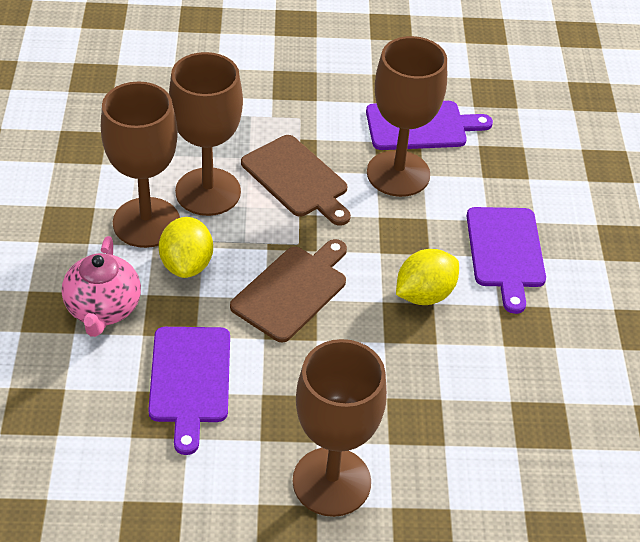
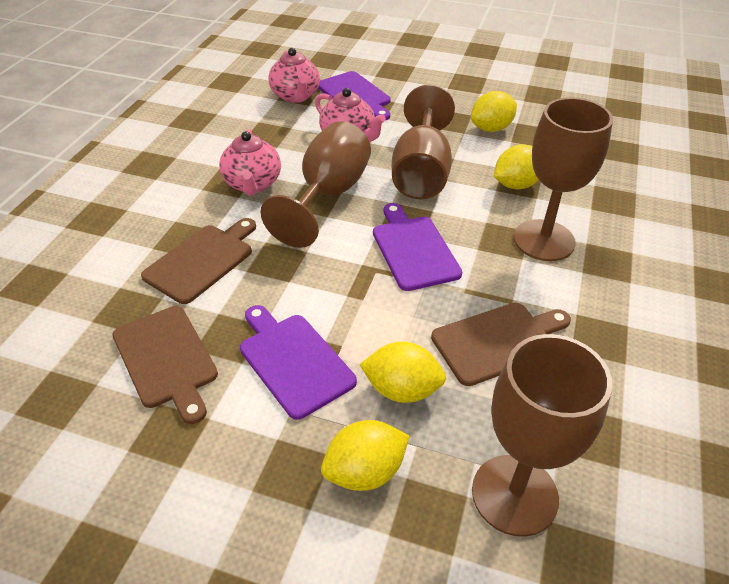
brown cutting board: [230,239,347,343] [241,135,351,226] = 2 -> [112,306,218,424] [141,218,256,304] [431,303,571,386] = 3
pink teapot: [62,236,141,337] = 1 -> [219,129,281,195] [268,48,320,103] [315,88,386,142] = 3
yellow lemon: [159,217,213,278] [396,249,459,305] = 2 -> [321,420,409,491] [359,342,446,403] [471,91,517,132] [494,144,539,189] = 4

